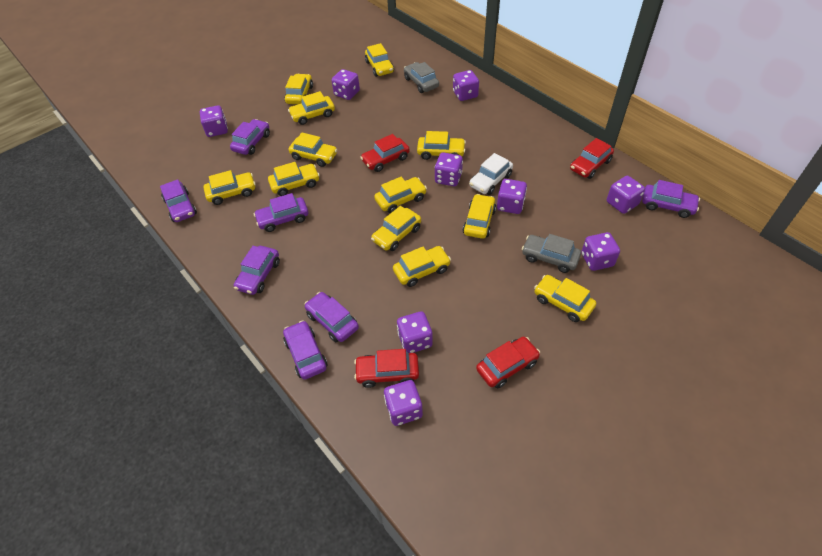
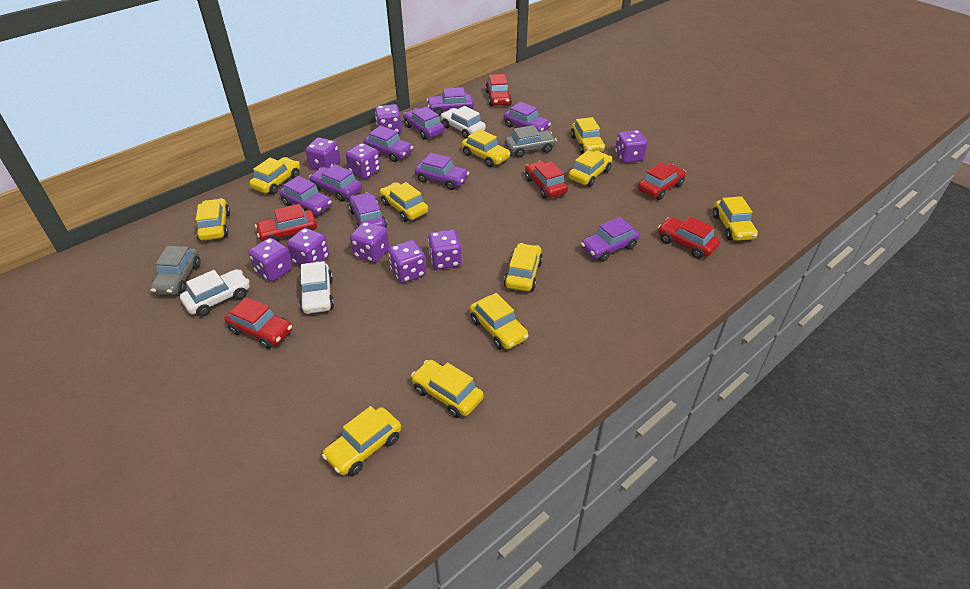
purple car: [160,179,197,222] [230,119,270,155] [234,246,280,295] [254,193,308,232] [283,320,327,380] [304,292,359,342] [642,180,700,218] = 7 -> [279,176,332,215] [309,164,362,202] [349,192,387,228] [363,126,413,162] [403,107,445,140] [415,153,469,190] [427,87,474,116] [503,102,551,132] [581,217,640,262] = 9
red car: [354,349,419,388] [360,134,410,172] [476,337,540,388] [570,138,614,179] = 4 -> [224,297,292,349] [255,204,317,241] [485,74,512,106] [525,161,568,199] [638,162,686,200] [658,216,720,259] = 6
white car: [469,153,513,195] = 1 -> [180,269,250,317] [299,261,334,314] [441,106,486,138] = 3
yellow car: [204,170,256,205] [268,162,320,196] [285,74,313,104] [288,91,335,125] [288,133,337,167] [365,43,394,77] [371,206,421,251] [374,177,427,213] [393,246,451,287] [417,131,466,160] [462,194,496,239] [534,275,596,322] = 12 -> [196,198,230,241] [249,157,300,195] [322,406,401,476] [380,182,428,222] [411,360,483,418] [462,129,510,167] [470,293,528,350] [504,243,543,291] [568,150,612,187] [570,117,605,154] [713,196,758,241] = 11

